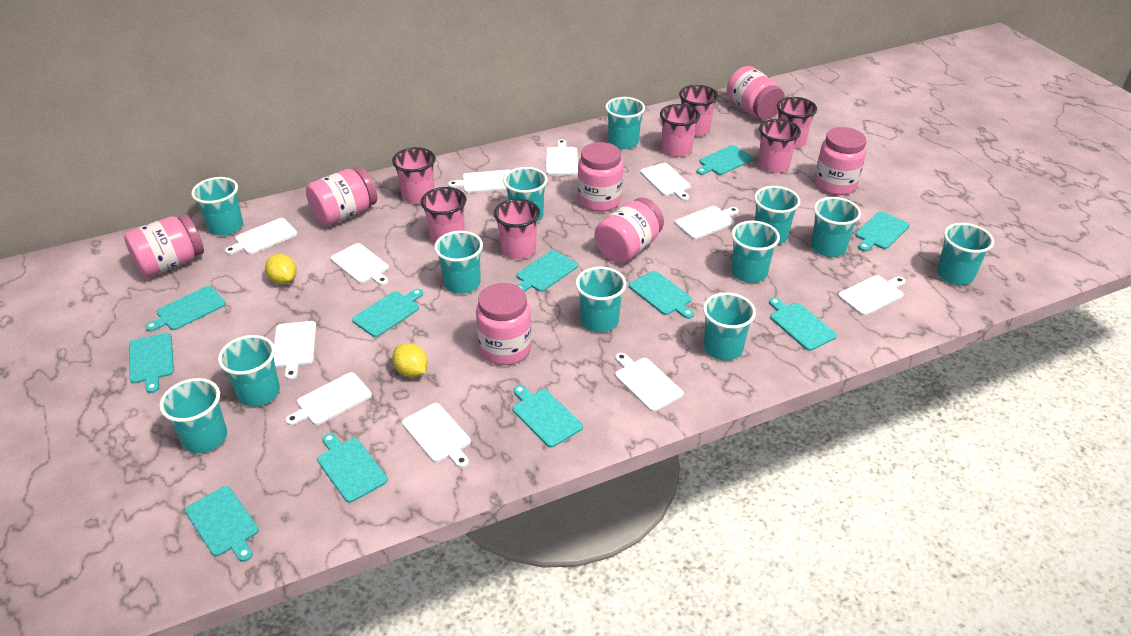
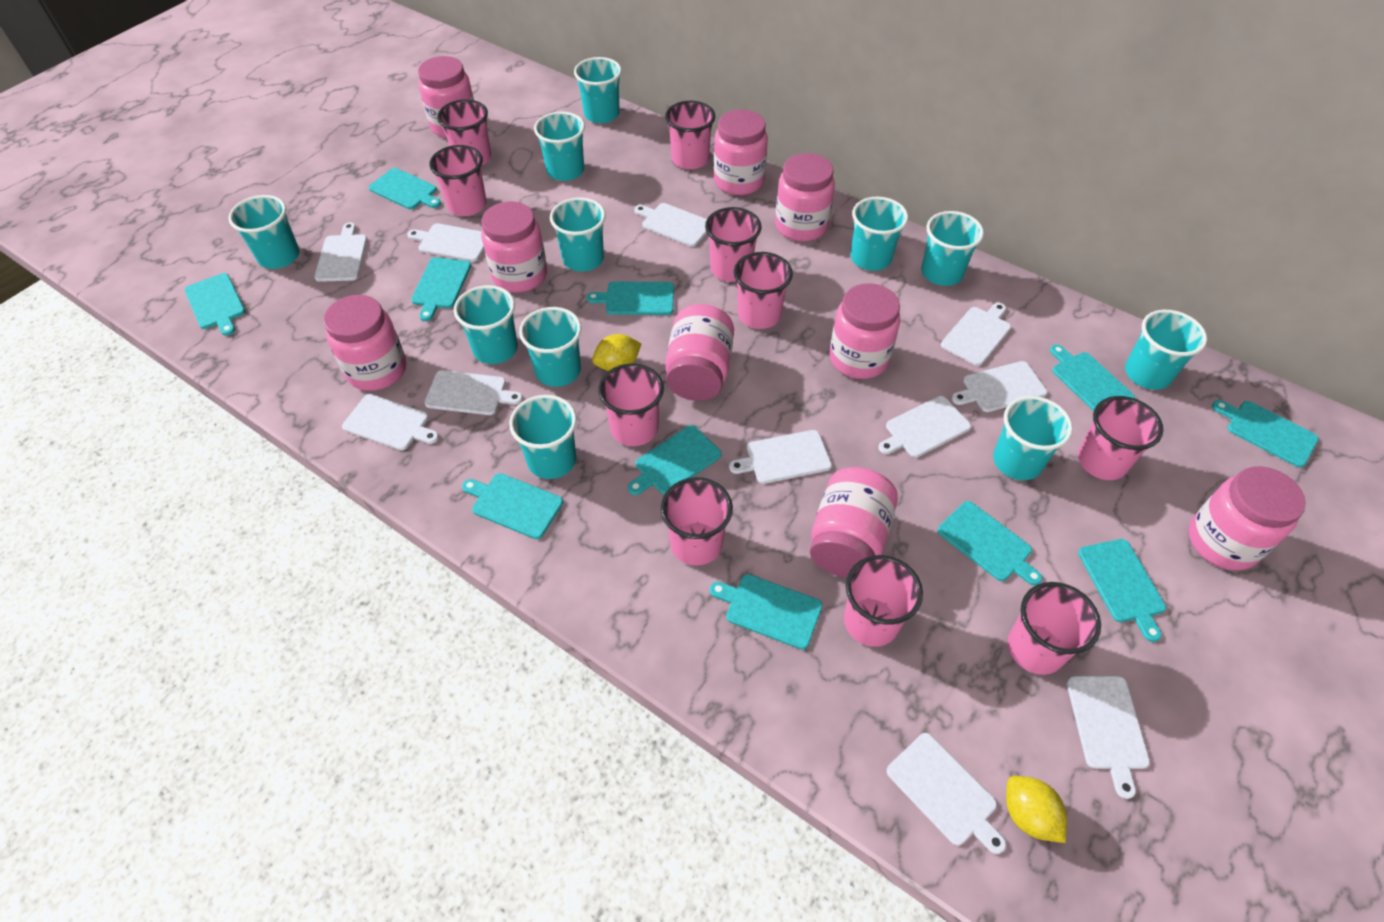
pink cup: [392,147,436,204] [421,187,467,244] [494,199,540,259] [660,104,700,157] [679,85,718,136] [758,119,801,173] [777,97,817,149] = 7 -> [429,145,487,216] [437,99,491,166] [598,363,664,446] [661,477,733,566] [665,101,715,169] [705,207,762,282] [734,252,793,329] [844,555,923,647] [1008,582,1101,675] [1078,396,1164,480] = 10
pink jar: [124,214,204,278] [306,167,377,226] [476,283,532,365] [578,142,623,212] [595,198,664,263] [727,66,785,120] [814,127,866,195] = 7 -> [323,295,406,391] [418,56,474,138] [481,201,547,293] [665,304,734,401] [714,109,768,195] [775,153,835,242] [810,467,898,578] [830,283,900,379] [1188,466,1306,570] = 9
turquoise cup: [159,378,227,453] [191,177,243,236] [218,335,280,406] [434,231,483,294] [503,167,548,222] [575,266,626,333] [605,97,645,149] [703,292,756,361] [731,221,780,283] [754,186,800,245] [811,197,861,257] [937,223,994,285] = 12 -> [228,195,300,269] [454,285,518,364] [509,395,577,479] [519,307,582,387] [534,111,585,181] [550,197,606,272] [574,57,622,124] [851,197,908,271] [921,211,984,286] [993,396,1073,480] [1125,310,1207,390] = 11

